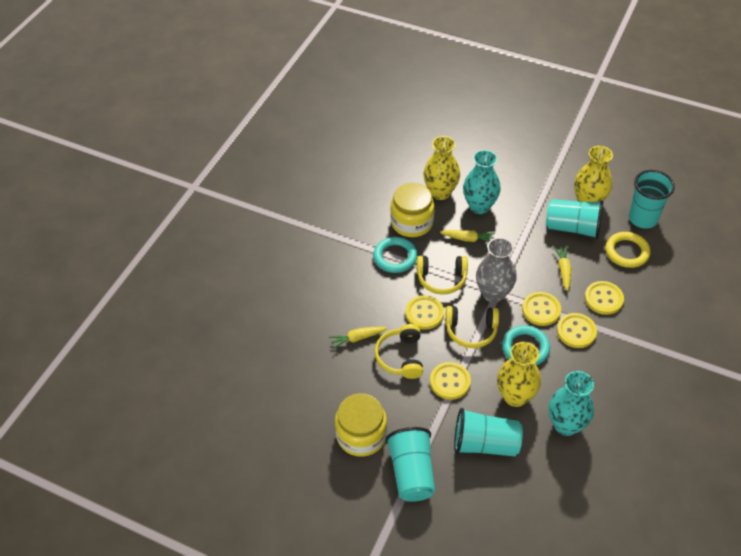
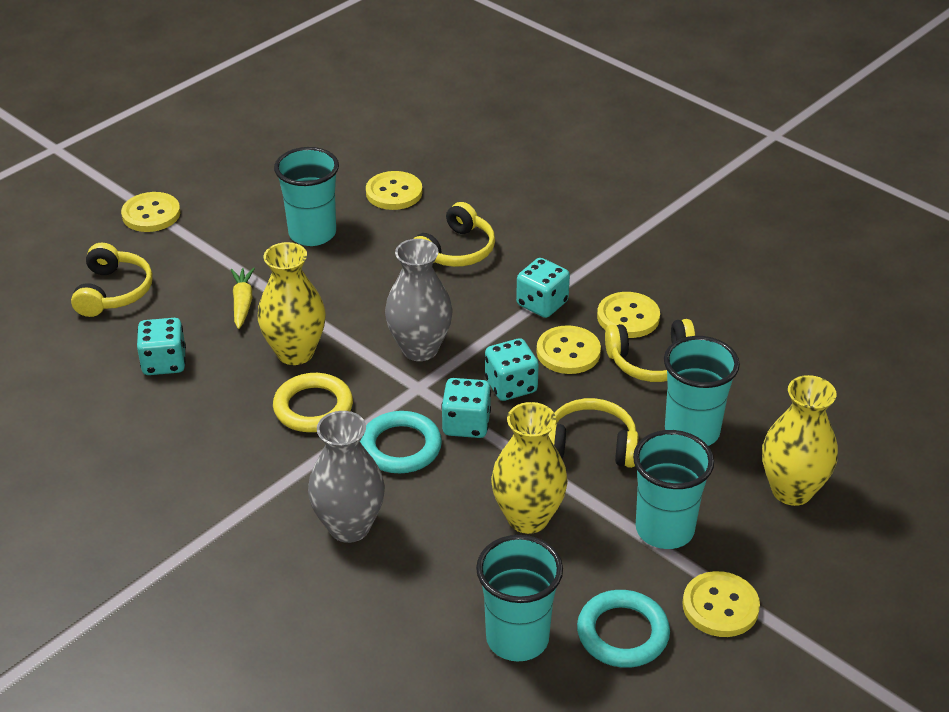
grey vase: [476,238,517,303] = 1 -> [308,411,385,543] [385,239,453,361] = 2
turquoise dice: none = 0 -> [137,318,186,375] [441,378,491,438] [485,338,539,401] [516,258,570,318] = 4
turquoise vase: [463,150,501,214] [548,371,594,436] = 2 -> none = 0
yellow carrot: [329,327,388,349] [440,230,495,242] [553,246,571,291] = 3 -> [231,267,255,329] = 1
yellow headphones: [374,324,423,379] [417,256,468,295] [445,306,499,348] = 3 -> [71,243,153,317] [413,202,495,267] [548,398,639,468] [605,319,695,382] = 4
yellow jar: [335,393,387,457] [390,183,434,237] = 2 -> none = 0

